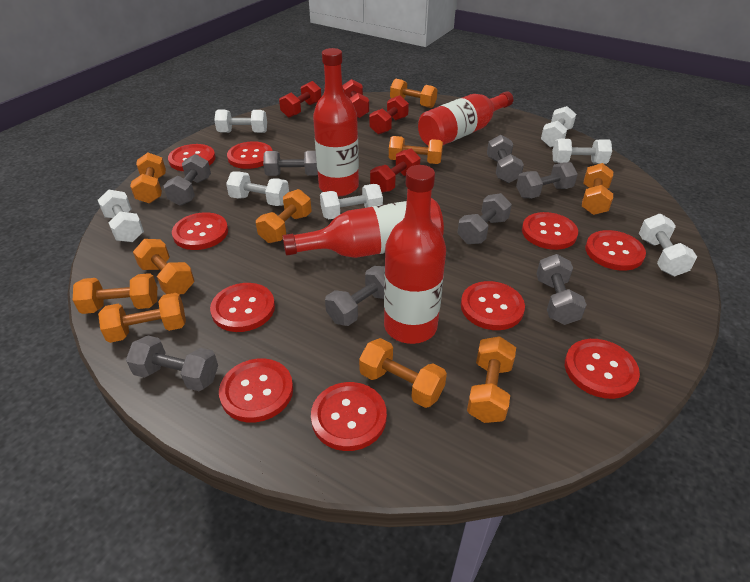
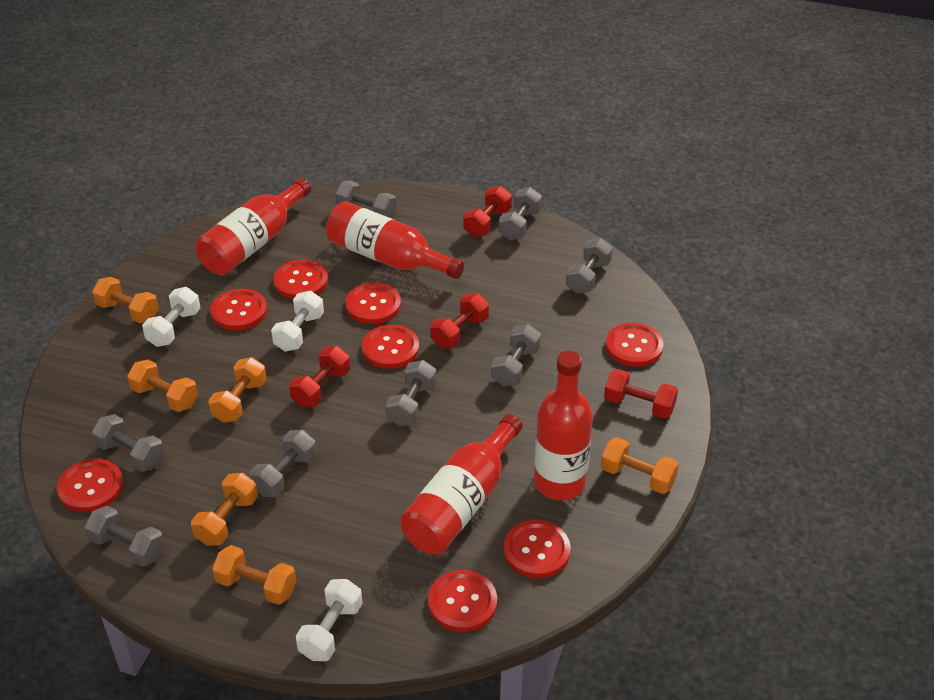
orange dumbbell: [73,273,157,314] [98,293,186,343] [130,153,166,204] [133,239,195,294] [256,189,312,243] [359,338,447,408] [389,136,443,164] [390,79,437,108] [467,336,516,423] [582,163,613,215] = 10 -> [92,277,159,323] [127,359,198,412] [191,473,258,546] [208,357,267,423] [212,545,297,605] [601,437,679,494] = 6
red button: [168,144,216,171] [172,212,228,250] [210,283,275,332] [219,358,293,422] [227,141,273,169] [311,382,387,451] [461,281,525,330] [522,212,578,250] [565,339,640,399] [585,230,646,271] = 10 -> [57,459,123,512] [211,289,267,331] [273,260,328,299] [346,283,401,324] [362,325,419,369] [428,570,497,632] [504,520,571,578] [606,323,664,367] = 8
white dumbbell: [98,190,144,242] [214,110,267,133] [226,172,289,206] [320,184,383,219] [541,106,576,147] [552,139,612,164] [639,214,697,276] = 7 -> [142,287,201,347] [271,291,324,352] [296,579,363,661] = 3

